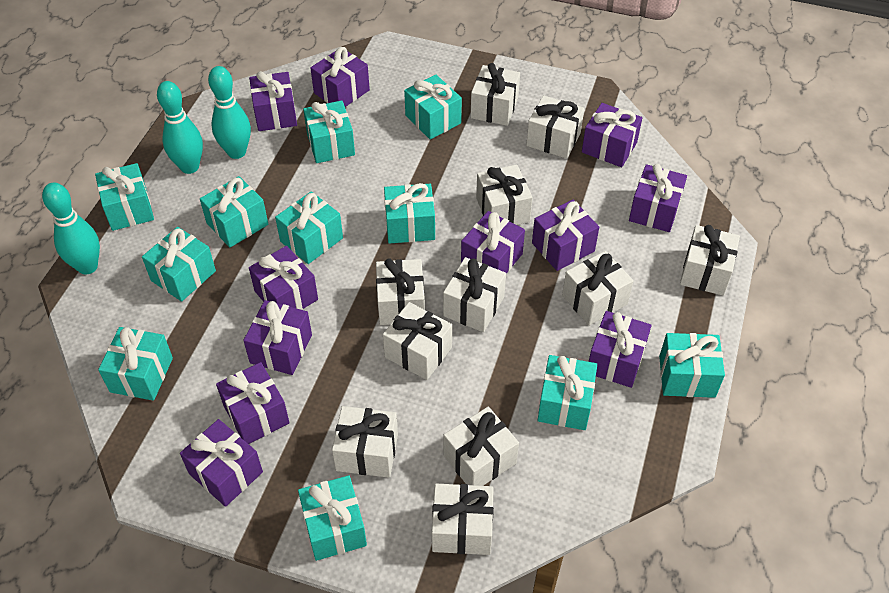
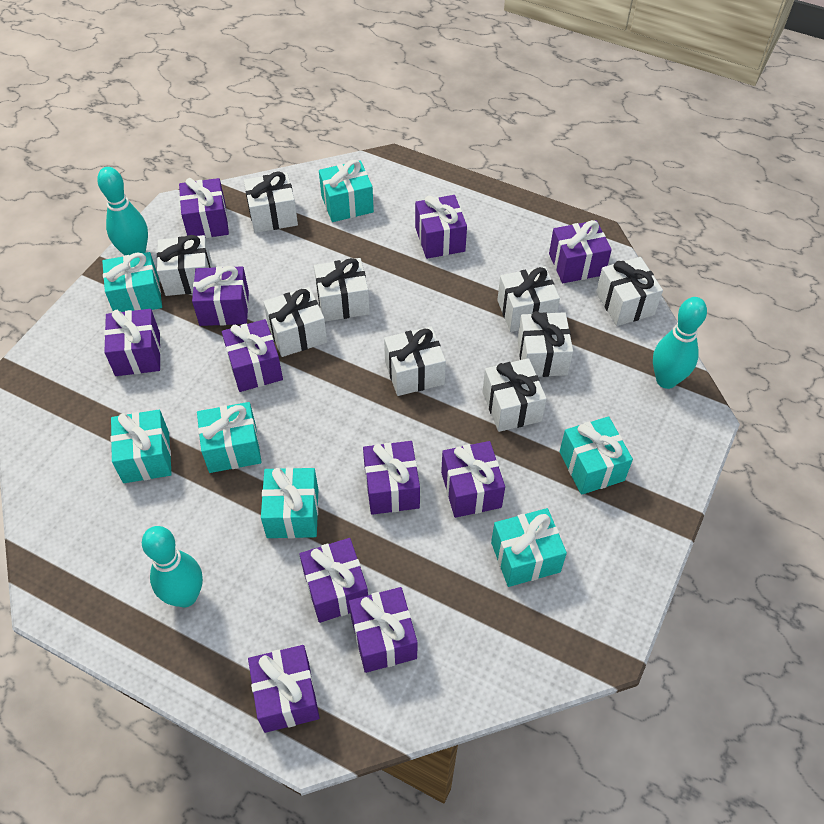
turquoise gift: [95,163,154,231] [98,327,173,401] [142,227,216,302] [200,176,268,247] [275,191,343,264] [298,475,367,561] [303,101,355,163] [384,183,435,244] [404,74,462,139] [538,355,597,430] [659,333,725,398] = 11 -> [102,252,162,312] [111,410,172,483] [197,402,261,473] [261,467,318,538] [319,160,374,222] [491,508,567,587] [559,416,633,495] = 7
white gift: [332,406,398,478] [376,258,425,325] [383,302,452,380] [432,484,494,555] [443,257,506,332] [444,407,519,486] [471,63,520,126] [476,164,533,225] [526,95,584,159] [562,251,634,326] [680,225,740,296] = 11 -> [157,235,212,296] [244,171,298,233] [263,287,327,357] [314,258,370,322] [384,326,446,396] [482,358,547,432] [497,266,560,332] [517,311,573,377] [596,257,663,326] = 9

